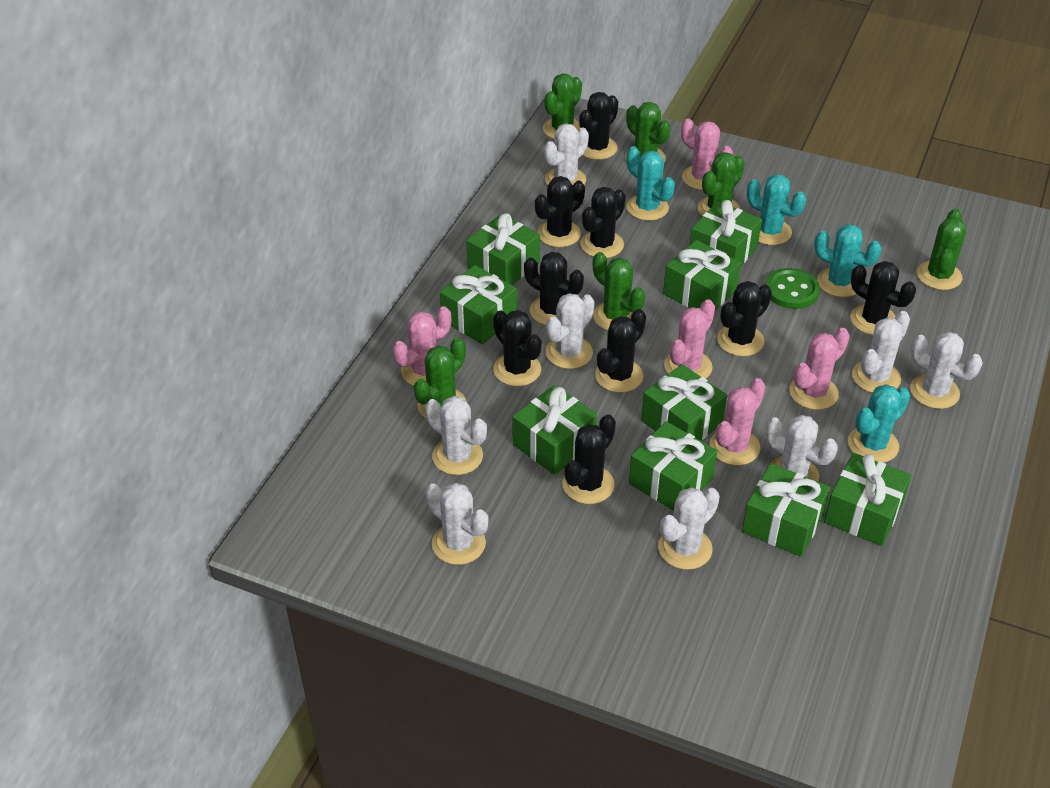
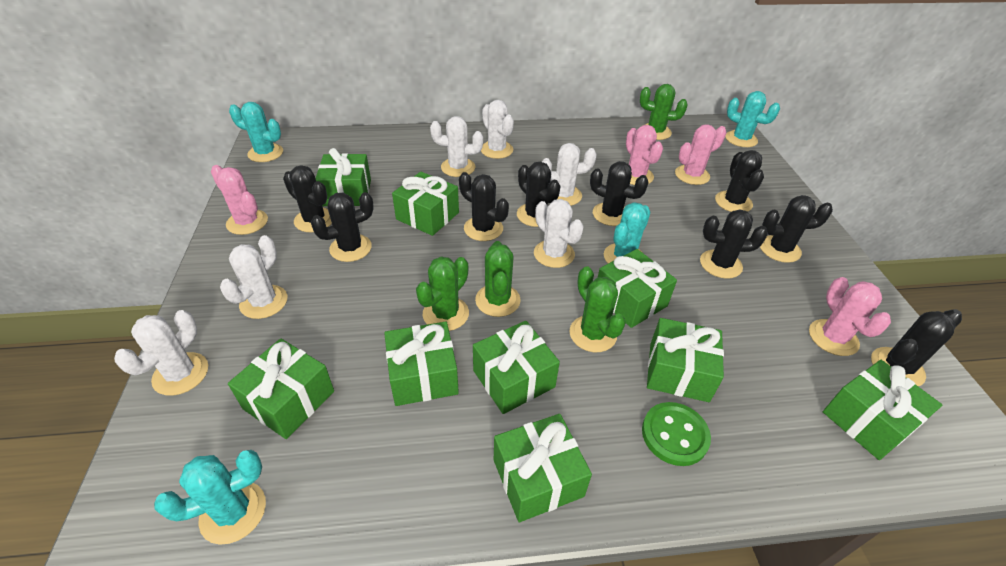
green cactus: [414,338,467,418] [543,74,582,139] [593,252,645,330] [625,102,671,163] [698,152,745,217] [917,209,966,290] = 6 -> [416,256,469,331] [475,241,520,317] [569,266,626,352] [640,84,687,140] = 4
pink cactus: [393,306,451,386] [664,299,715,379] [681,119,733,190] [709,378,766,465] [789,328,850,410] = 5 -> [211,165,268,235] [626,125,663,185] [675,125,726,185] [809,277,891,356] = 4
white cactus: [425,396,487,475] [426,483,489,565] [544,123,589,185] [546,293,594,369] [658,487,720,570] [765,415,838,482] [852,311,910,393] [910,332,983,409] = 8 -> [114,310,208,396] [220,235,287,319] [430,116,483,177] [481,100,514,159] [534,199,584,268] [542,143,597,206] = 6

